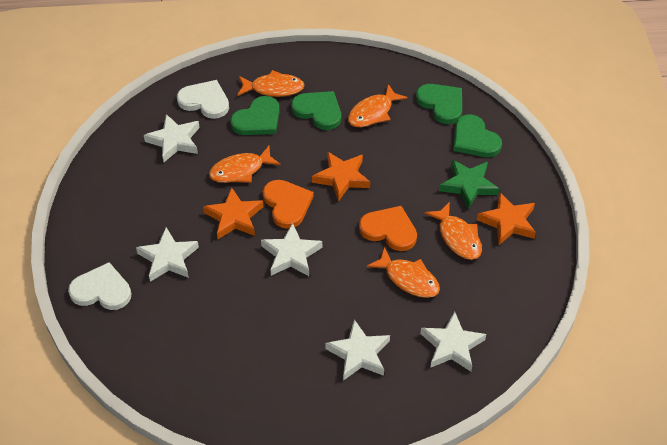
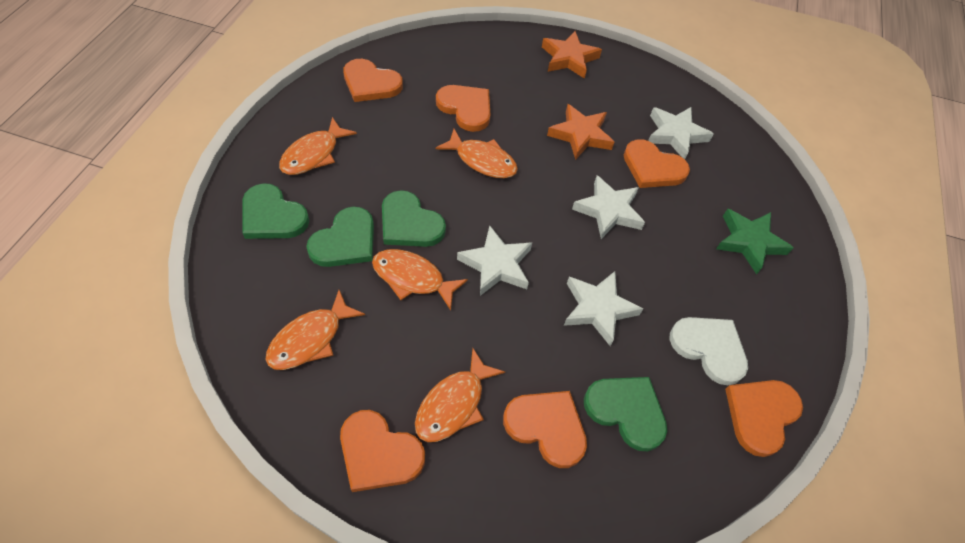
orange heart: [263,180,314,229] [359,206,417,251] = 2 -> [340,410,425,492] [343,59,403,102] [436,85,490,132] [503,391,587,468] [624,139,690,188] [725,380,803,457] = 6
orange star: [203,187,263,239] [312,151,370,202] [477,192,536,245] = 3 -> [542,31,602,79] [547,104,614,160] = 2
white heart: [68,262,131,310] [177,80,229,119] = 2 -> [670,317,748,385] = 1
white star: [136,227,199,282] [144,114,200,162] [261,223,322,276] [325,319,390,381] [420,312,486,371] = 5 -> [457,225,532,296] [564,271,643,346] [572,176,645,239] [648,107,714,159] = 4

